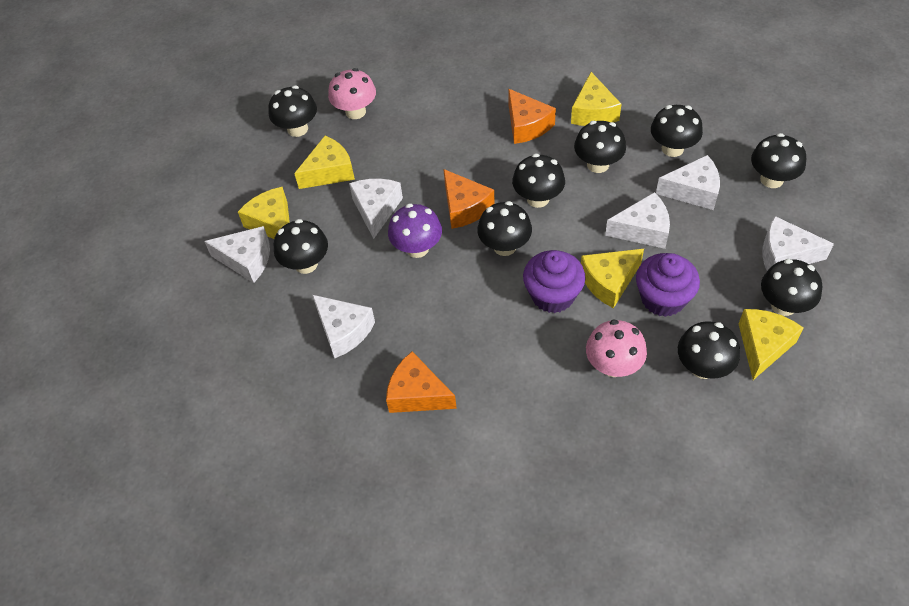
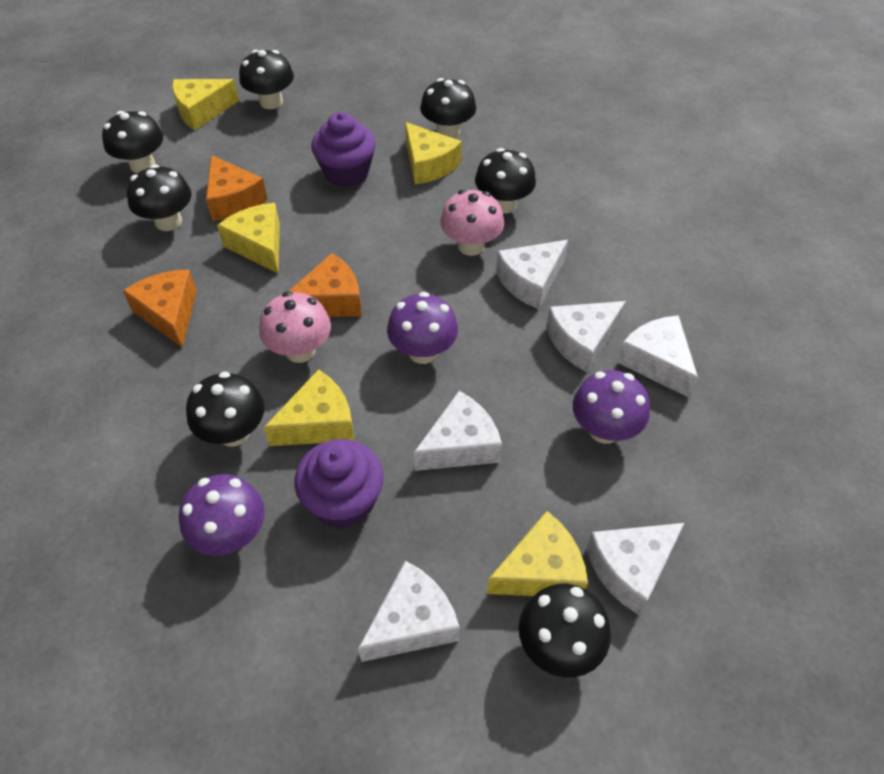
black mushroom: [268,86,317,137] [274,219,328,274] [477,201,532,256] [512,153,565,208] [574,121,626,173] [651,105,703,157] [678,321,740,379] [751,133,806,188] [761,259,822,316] = 9 -> [102,111,163,173] [127,164,191,231] [186,371,265,447] [239,50,294,109] [420,78,476,139] [475,148,536,214] [519,584,611,677] = 7
purple mushroom: [388,204,442,258] = 1 -> [179,474,265,556] [387,292,458,364] [573,370,650,444] = 3

